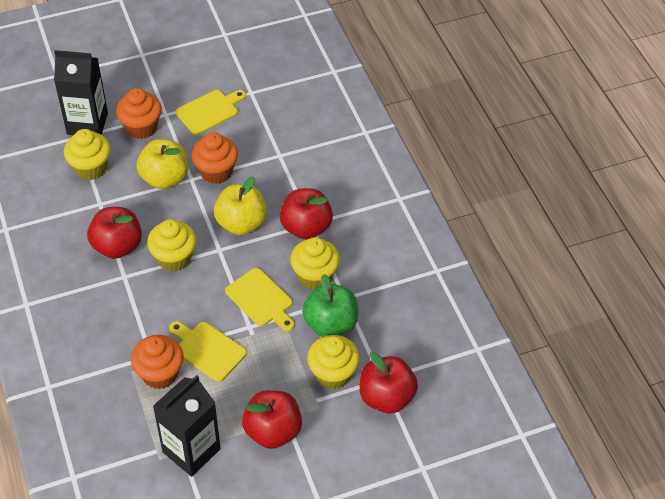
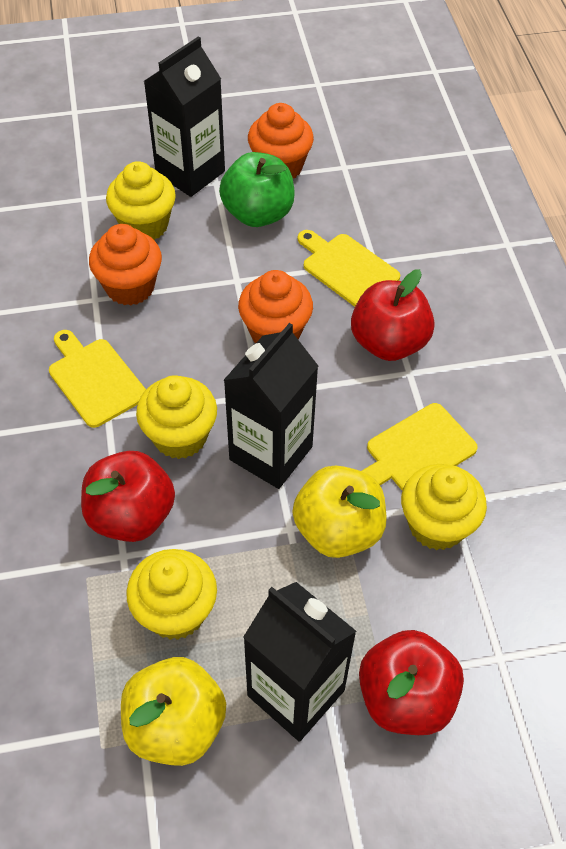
black carton: [54,50,108,135] [153,375,221,477] = 2 -> [144,36,225,197] [224,323,318,489] [243,582,357,742] = 3
red apple: [87,207,142,259] [242,390,302,449] [279,188,333,240] [360,352,418,413] = 4 -> [81,451,175,542] [351,269,434,361] [359,630,464,735] = 3

